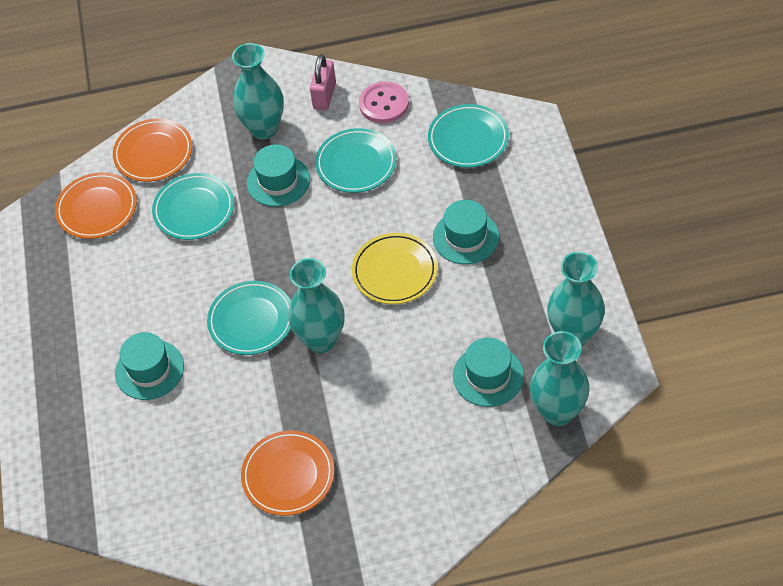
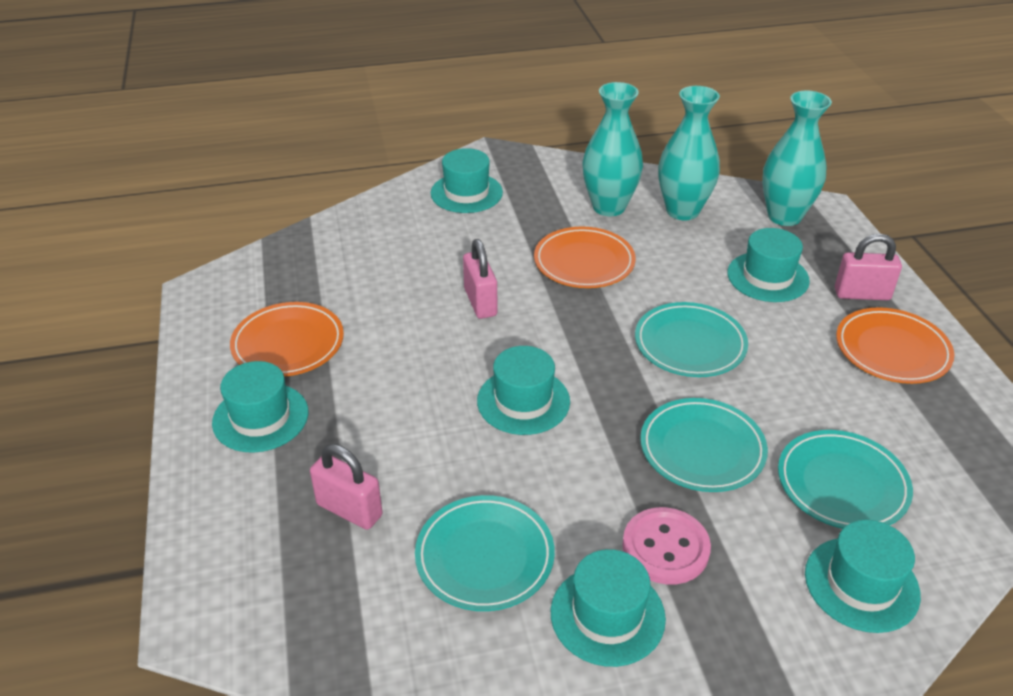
pink padlock: [310,54,336,111] = 1 -> [310,444,383,530] [463,239,497,319] [835,234,902,300] = 3
turquoise hat: [115,332,184,400] [247,144,310,207] [433,200,499,264] [453,338,524,407] = 4 -> [212,361,308,453] [431,148,503,213] [477,346,570,435] [551,549,666,667] [727,228,810,302] [805,520,921,633] = 6
turquoise vase: [232,43,284,140] [288,258,345,353] [530,331,590,426] [547,252,605,346] = 4 -> [582,82,643,216] [658,86,720,220] [762,91,832,226] = 3
yellow plate: [352,233,438,304] = 1 -> none = 0

